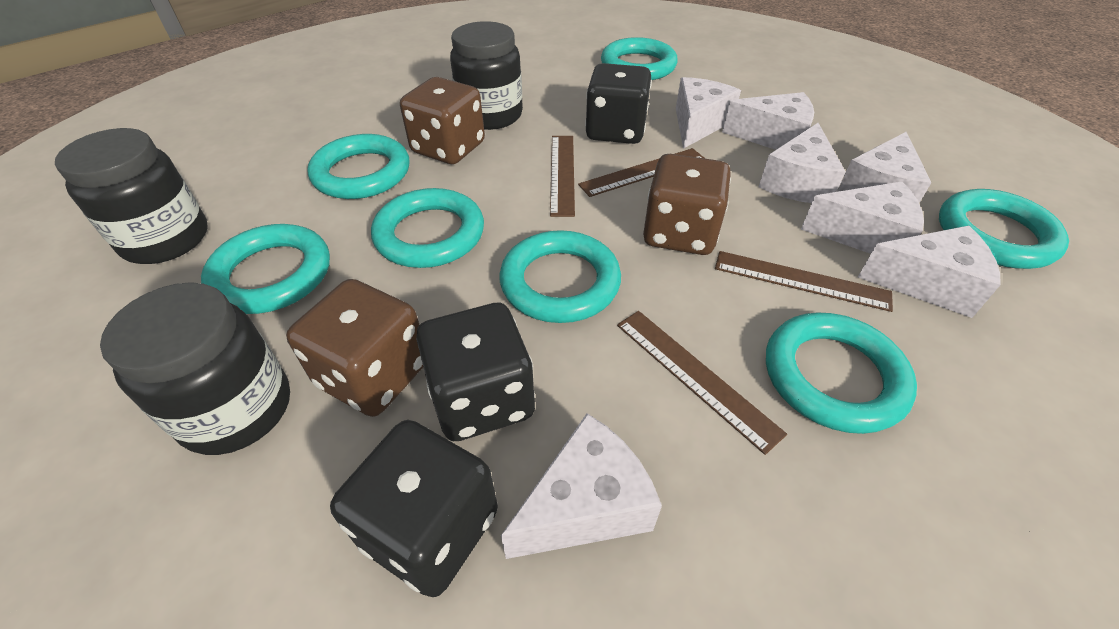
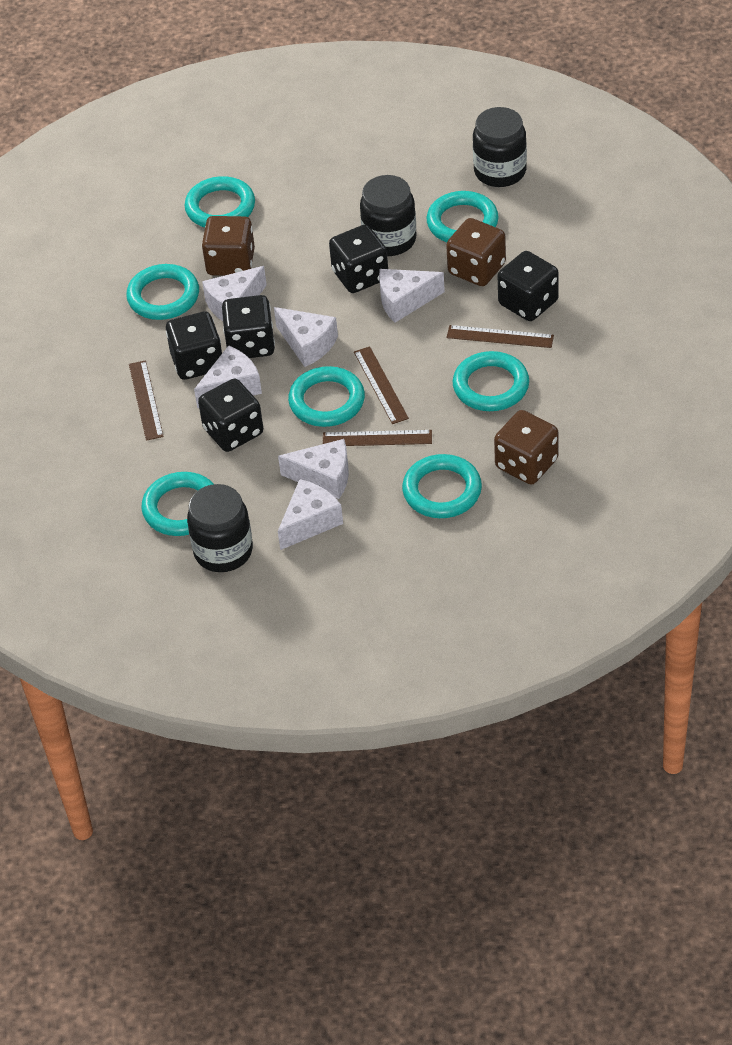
black dice: [330,420,498,597] [416,303,535,441] [585,63,652,144] = 3 -> [166,312,222,380] [198,379,263,452] [222,295,275,358] [329,225,388,293] [498,251,559,321] = 5
white cheese: [501,413,662,559] [676,77,741,149] [722,92,814,150] [759,123,846,203] [801,182,924,254] [837,132,931,203] [858,226,1001,318] = 7 -> [194,345,262,408] [202,266,267,321] [274,307,338,367] [278,439,349,499] [278,479,343,550] [379,269,445,323] = 6

